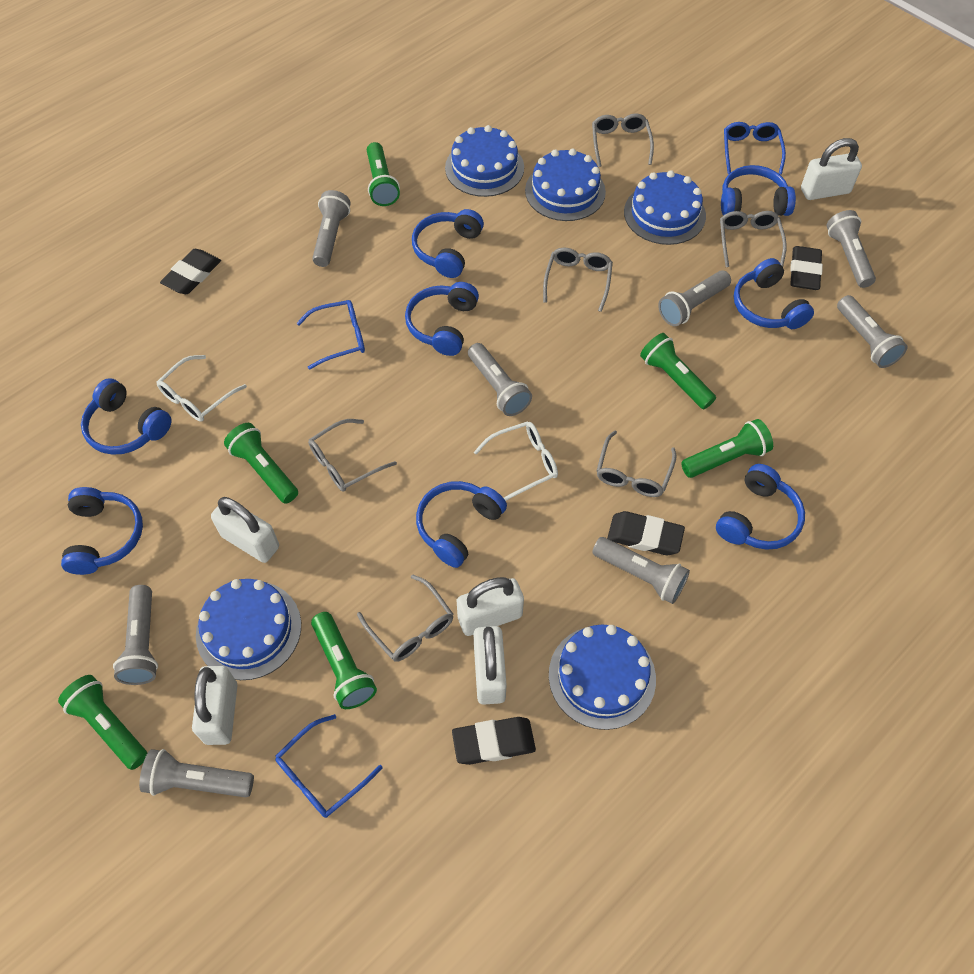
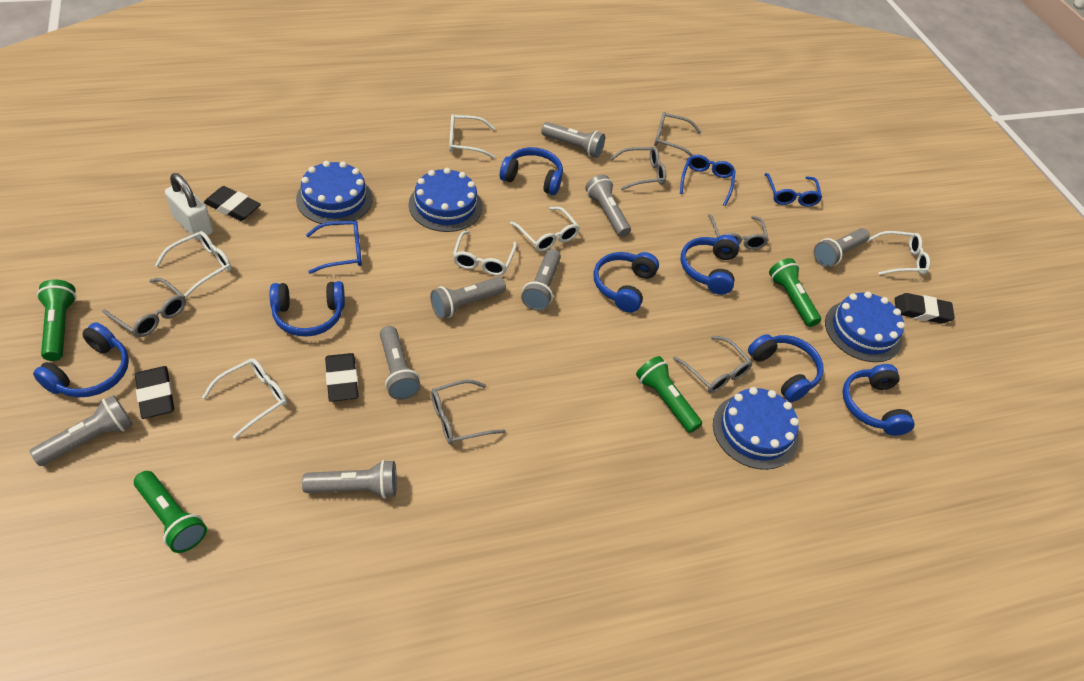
blue cake: [196,579,301,680] [445,125,524,197] [525,149,606,221] [549,625,656,730] [624,170,706,245] = 5 -> [296,161,373,224] [408,168,483,232] [713,387,799,470] [825,291,905,362] = 4
blue headphones: [61,487,143,575] [81,378,171,455] [405,282,479,356] [412,209,484,278] [416,481,507,568] [716,464,805,550] [721,165,796,216] [734,258,814,329] = 8 -> [33,322,129,397] [270,281,345,337] [500,147,563,195] [594,252,659,313] [681,235,739,295] [748,334,824,402] [842,364,915,436] = 7
green flashlight: [58,675,148,770] [224,423,298,504] [311,612,377,709] [367,142,400,206] [640,333,716,409] [681,419,773,478] = 6 -> [37,280,77,361] [134,471,207,553] [636,356,702,433] [769,258,821,327] = 4
white glasses: [157,355,247,422] [474,421,558,501] = 2 -> [155,231,232,298] [202,359,287,439] [449,114,495,158] [453,231,517,276] [510,207,580,252] [868,231,930,275] = 6
white padlock: [192,666,237,745] [211,497,279,563] [457,577,524,636] [474,626,507,705] [801,138,862,200] = 5 -> [165,173,213,240] = 1

